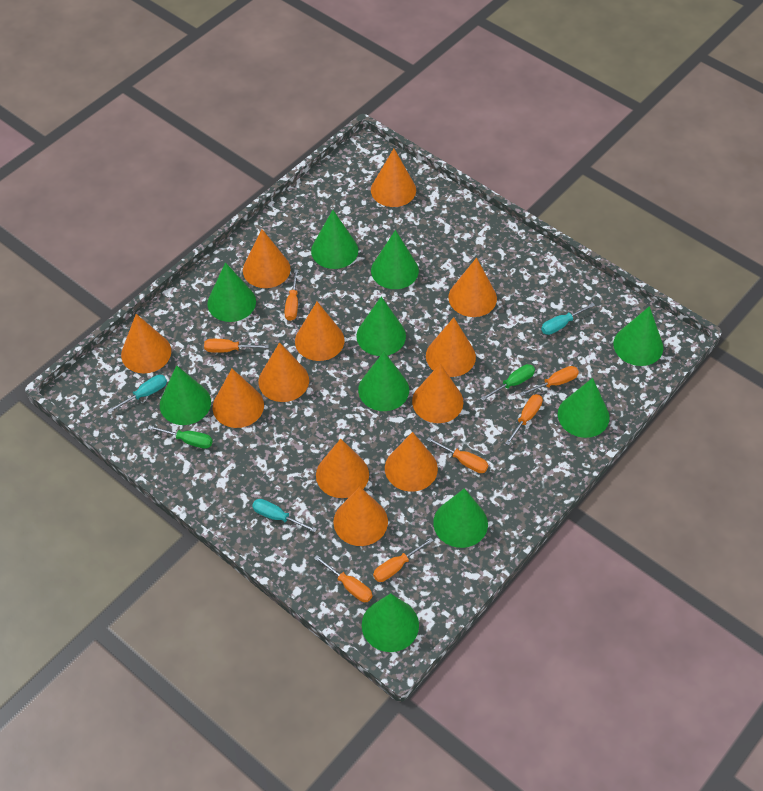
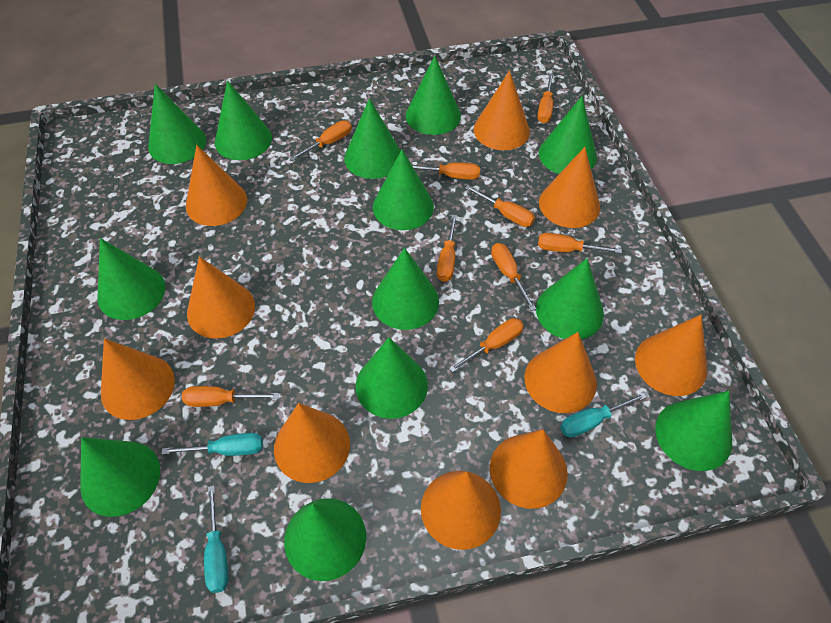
green cone: [160,365,211,425] [207,262,256,322] [311,210,358,269] [356,297,406,356] [358,352,409,411] [362,593,419,652] [371,230,419,289] [433,488,488,548] [558,378,610,438] [613,306,663,366] = 10 -> [80,438,160,517] [97,238,165,320] [148,84,206,164] [215,80,272,160] [284,498,366,581] [344,98,400,179] [356,337,428,419] [372,248,439,330] [373,149,434,230] [406,56,461,135] [536,258,604,339] [539,96,597,174] [655,391,732,471] = 13
green screwdriver: [148,425,213,449] [481,364,535,401] = 2 -> none = 0
orange cone: [121,314,171,373] [213,369,264,428] [243,229,291,288] [259,342,309,402] [295,302,344,361] [316,439,369,498] [333,487,388,546] [371,149,416,207] [385,432,438,492] [412,364,463,423] [426,317,476,377] [448,258,497,317] = 12 -> [101,339,175,420] [186,145,247,226] [187,256,255,339] [274,403,350,483] [421,471,501,550] [474,71,530,150] [490,429,568,509] [525,332,597,413] [539,147,600,228] [635,315,707,396] = 10
orange screwdriver: [204,339,269,353] [284,270,298,321] [314,555,373,602] [373,538,433,582] [427,437,488,473] [505,394,543,445] [519,366,579,396] = 7 -> [182,386,279,407] [290,120,352,161] [413,163,480,180] [437,214,457,282] [449,318,524,372] [465,185,535,227] [491,243,536,311] [537,74,554,123] [538,233,622,253] = 9

